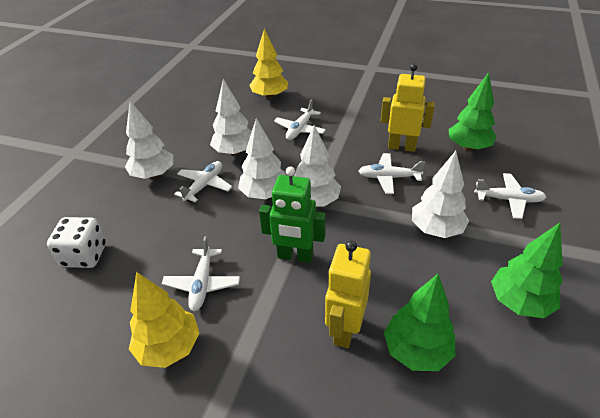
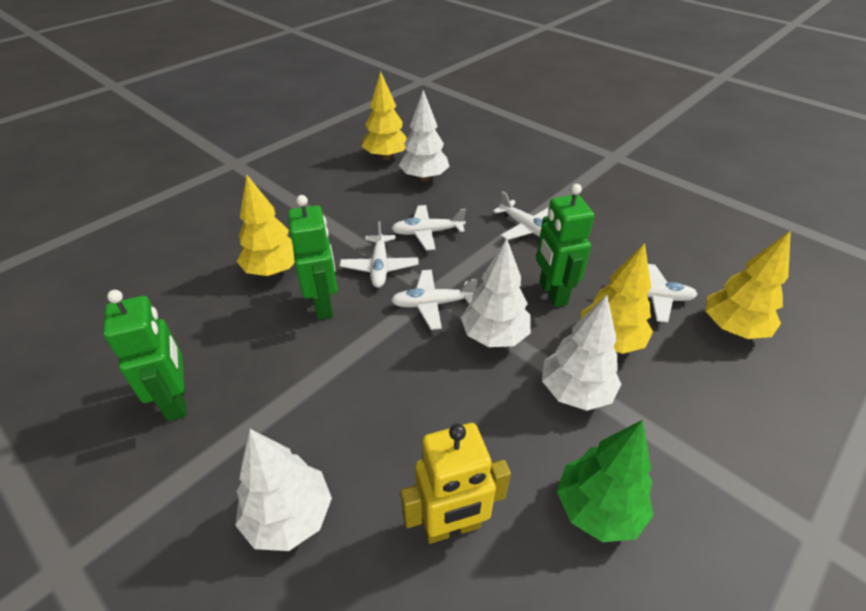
green robot: [259,166,326,263] = 1 -> [103,290,187,421] [288,195,338,320] [536,184,594,307] = 3
green tree: [384,274,455,371] [449,72,496,151] [491,223,563,318] = 3 -> [557,420,654,542] = 1
white dice: [47,217,106,268] = 1 -> none = 0
white tree: [125,101,173,179] [210,79,252,156] [238,118,286,199] [294,125,341,207] [412,151,469,238] = 5 -> [235,429,332,551] [398,90,450,182] [461,238,531,347] [542,295,621,411] = 4
yellow robot: [325,240,371,348] [381,63,435,152] = 2 -> [401,423,511,544] = 1
yellow tree: [129,272,200,368] [249,29,288,99] = 2 -> [237,175,295,276] [362,71,407,160] [581,243,653,354] [706,230,791,339] = 4

